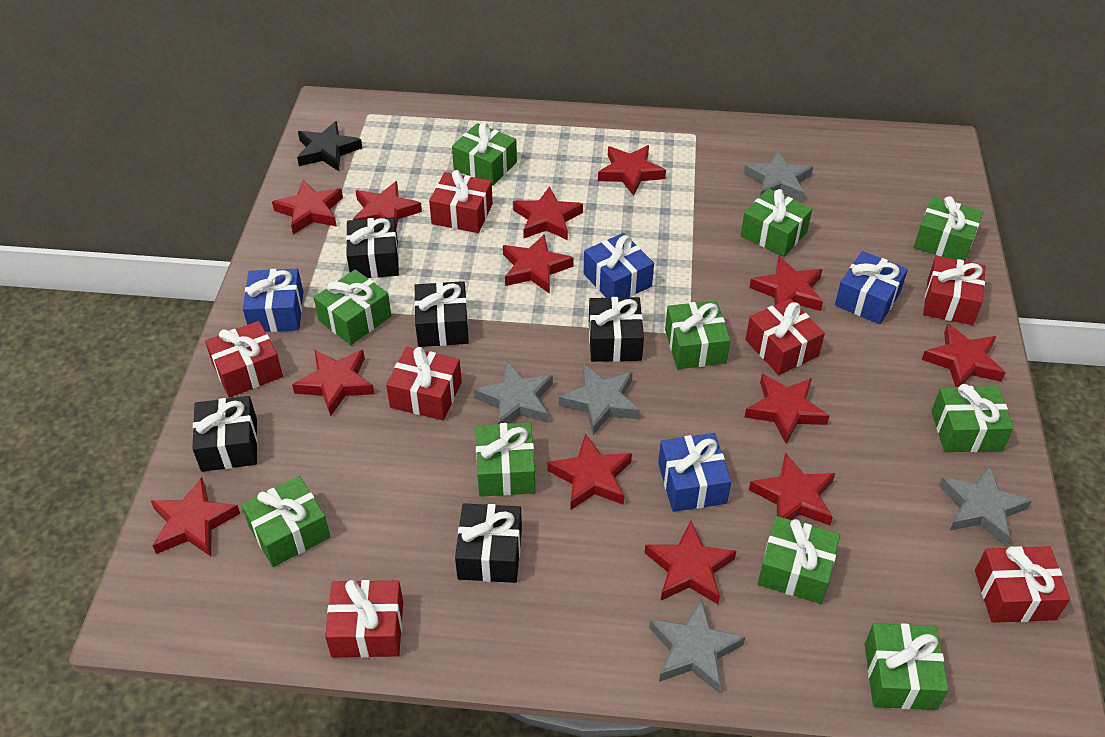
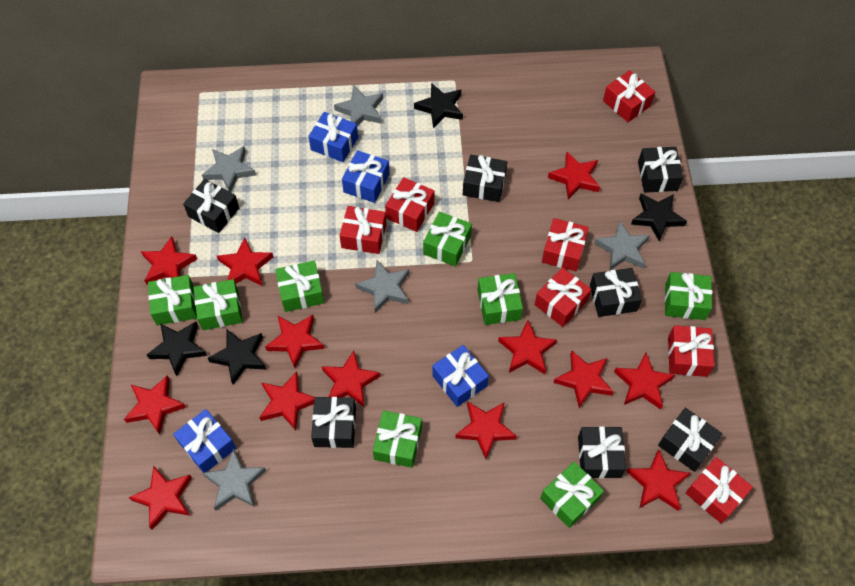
black gift: [192,396,258,472] [346,217,399,278] [414,281,469,347] [455,503,522,583] [589,297,644,362] = 5 -> [183,179,239,233] [311,397,356,448] [463,154,507,202] [578,426,626,478] [590,268,642,317] [638,147,683,193] [658,408,722,472] = 7
black star: [297,121,362,171] = 1 -> [147,322,207,376] [208,329,266,385] [414,83,463,128] [631,193,687,242] = 4
green gift: [242,476,330,567] [314,269,391,345] [452,123,517,186] [476,422,535,497] [665,300,730,369] [741,188,812,257] [757,516,840,604] [864,623,949,710] [914,196,983,261] [931,384,1014,452] = 10 -> [148,275,197,325] [193,279,243,330] [275,261,324,312] [373,410,422,468] [423,212,472,267] [477,273,523,325] [540,461,604,528] [665,272,712,320] = 8

